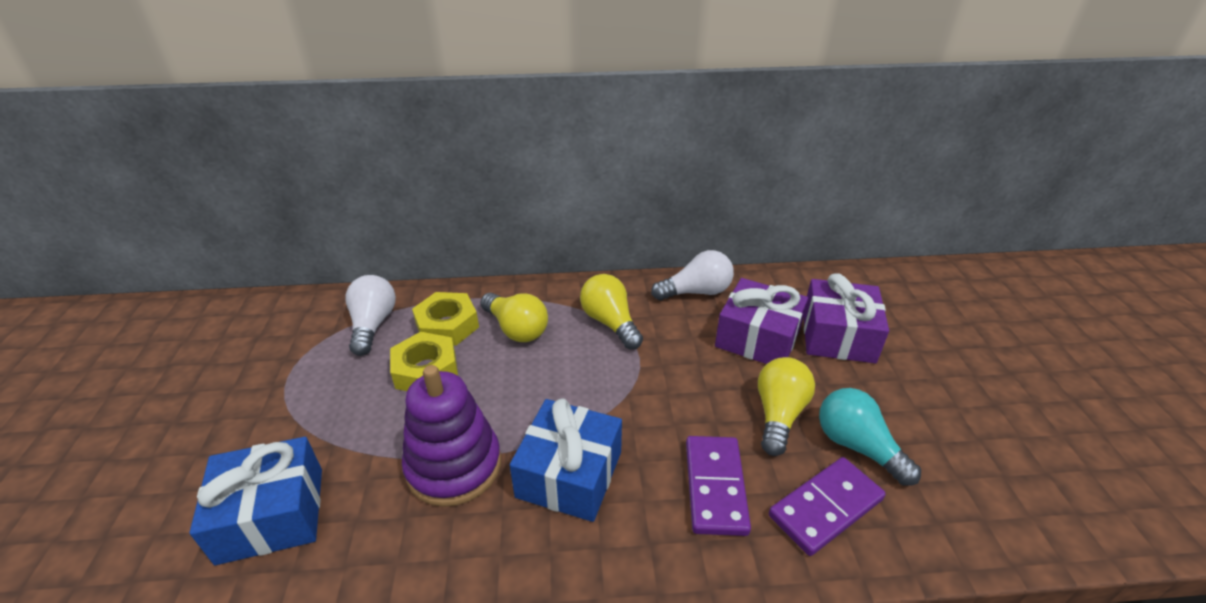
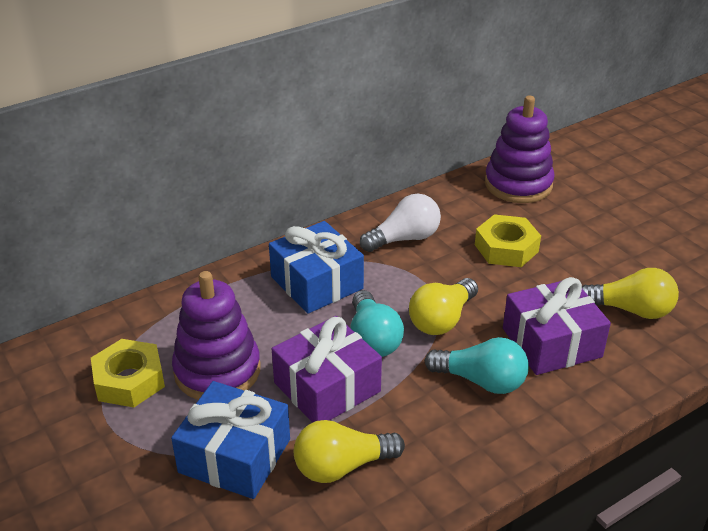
purple domino: [686,436,751,536] [769,457,886,556] = 2 -> none = 0
purple stacking toy: [402,365,501,507] = 1 -> [172,271,261,400] [485,95,555,203] = 2
turquoise light bulb: [819,388,921,486] = 1 -> [350,290,404,357] [425,337,529,394] = 2
white light bulb: [345,275,396,356] [651,250,734,300] = 2 -> [360,194,441,252] = 1

